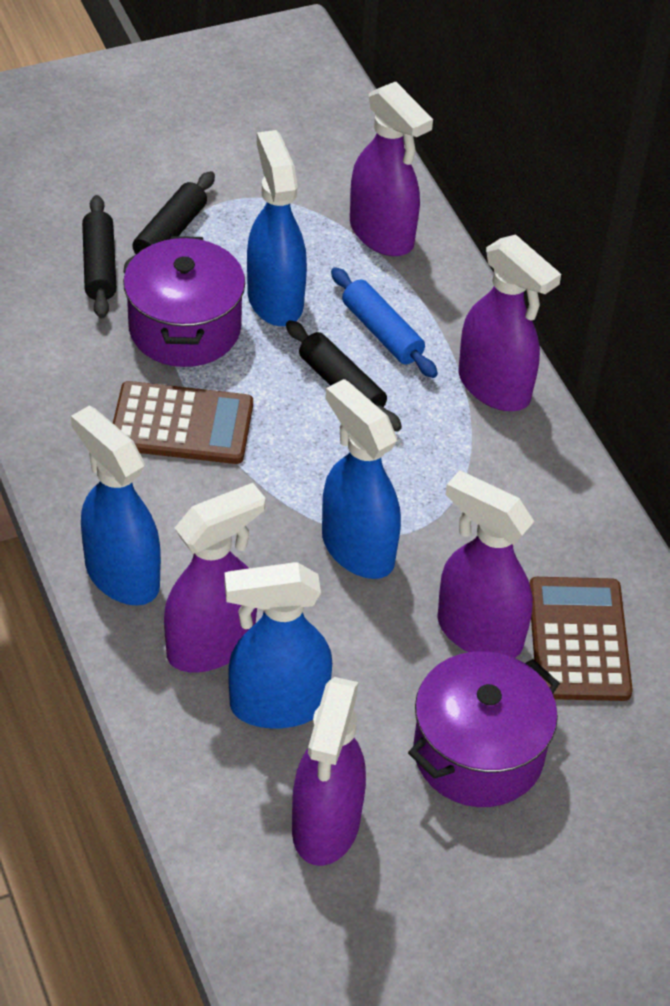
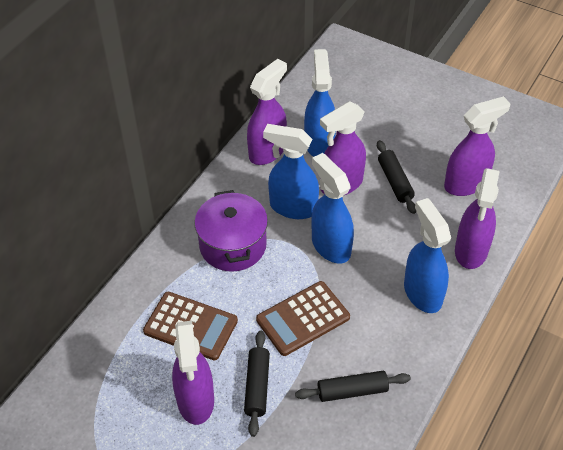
blue rolling pin: [331,267,438,378] = 1 -> none = 0
purple pot: [123,236,245,367] [408,651,560,807] = 2 -> [195,190,268,272] = 1

